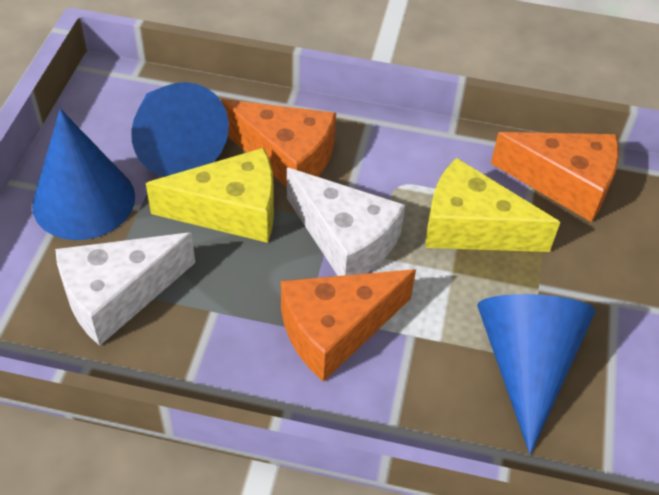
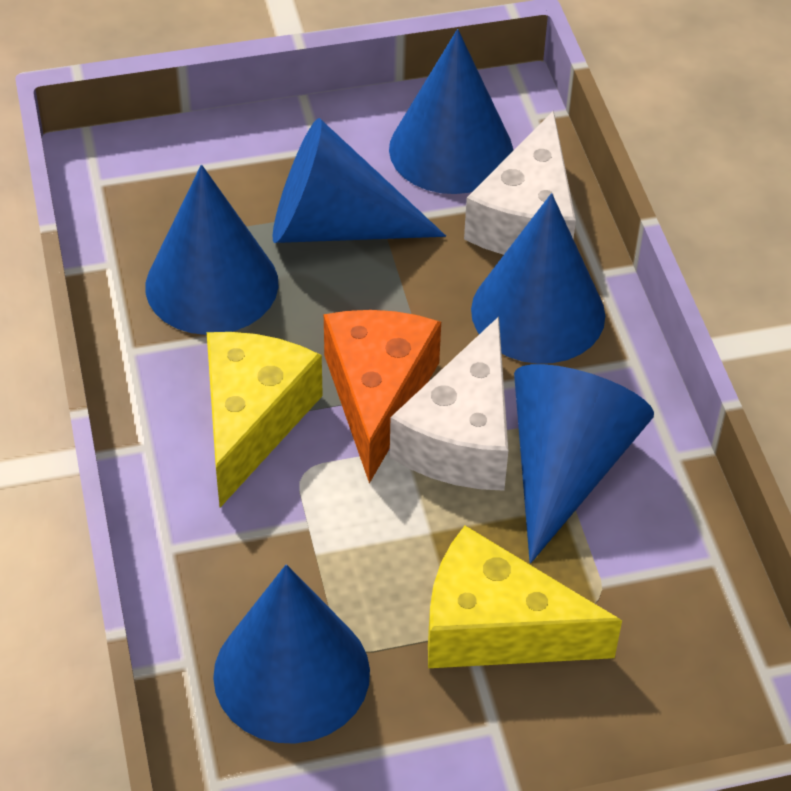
blue cone: [32,109,135,240] [131,82,229,177] [477,294,596,455] = 3 -> [145,165,278,335] [213,564,370,744] [273,118,446,243] [389,29,513,194] [471,193,605,364] [514,364,654,563] = 6
orange cheese: [220,99,336,187] [281,269,416,382] [491,132,619,222] = 3 -> [324,310,441,483] = 1

